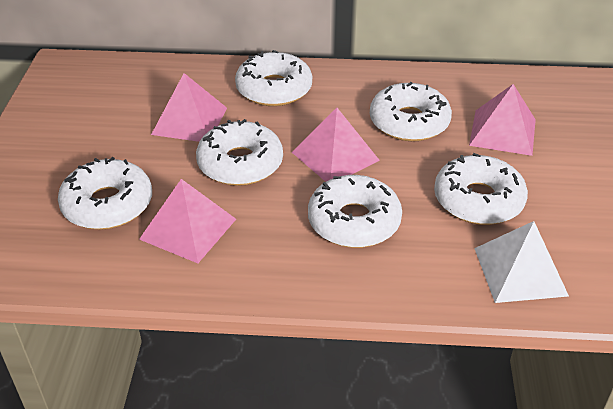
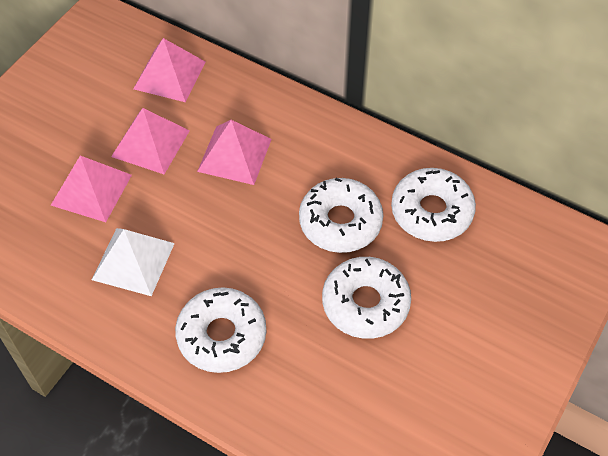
white donut: [58,157,152,230] [196,119,283,186] [235,50,312,106] [308,175,402,248] [370,82,452,141] [434,153,528,225] = 6 -> [175,287,266,373] [299,178,383,253] [322,257,411,339] [391,168,476,242] = 4

